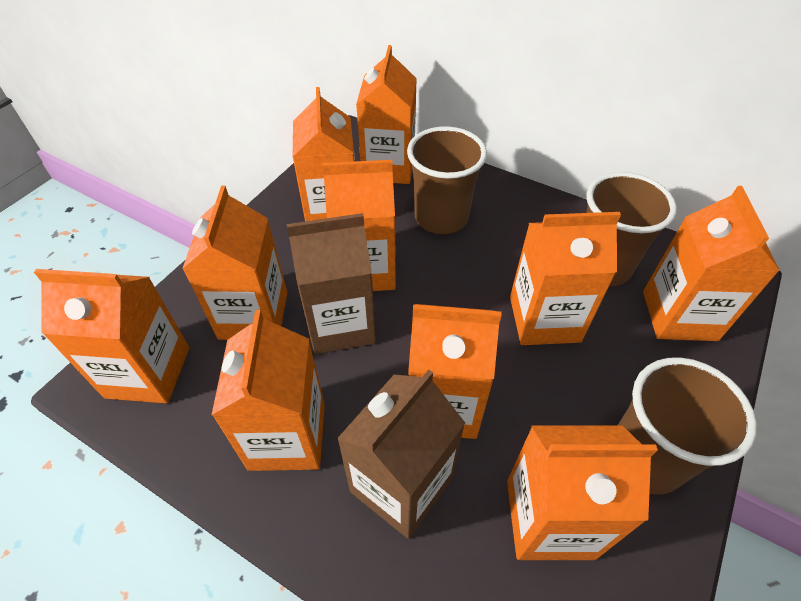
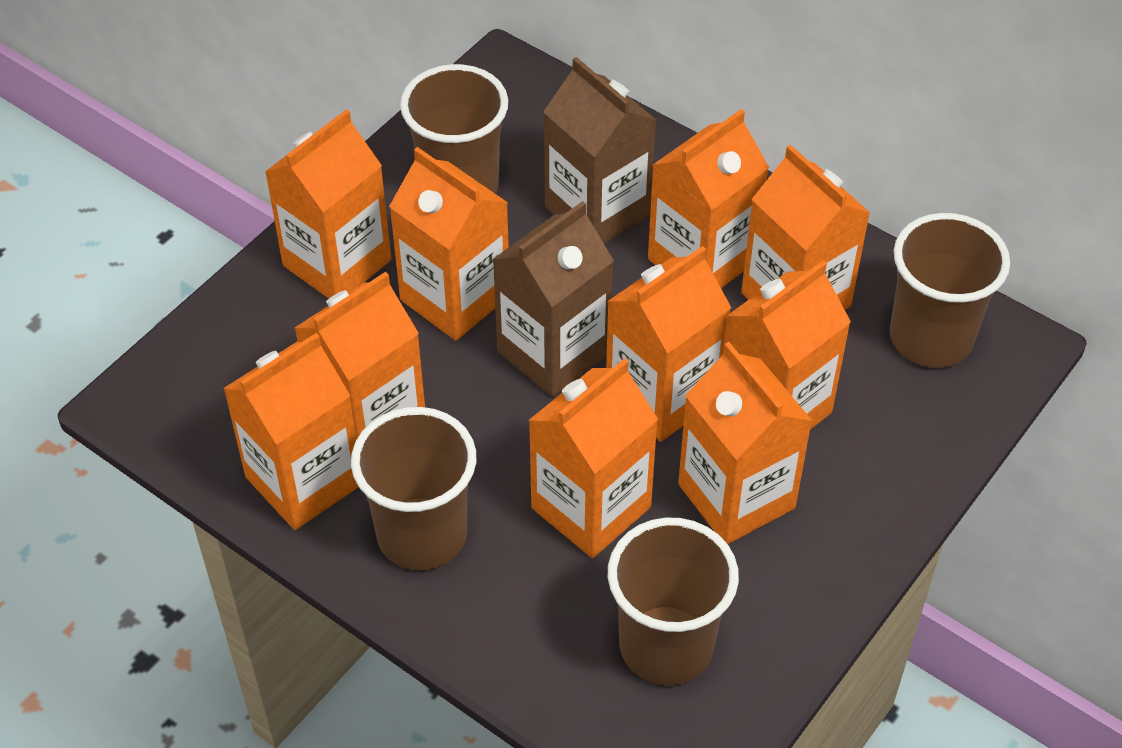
brown cup: [407,126,487,234] [586,172,677,286] [618,357,757,494] = 3 -> [351,407,476,570] [400,64,508,194] [608,517,739,685] [890,213,1010,368] = 4

